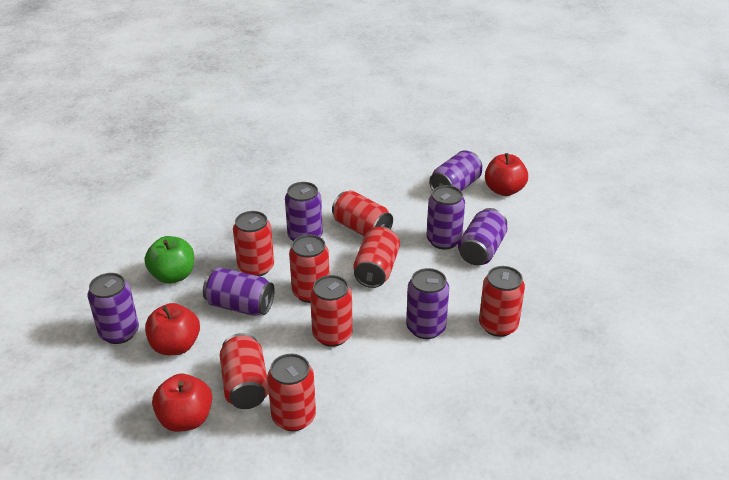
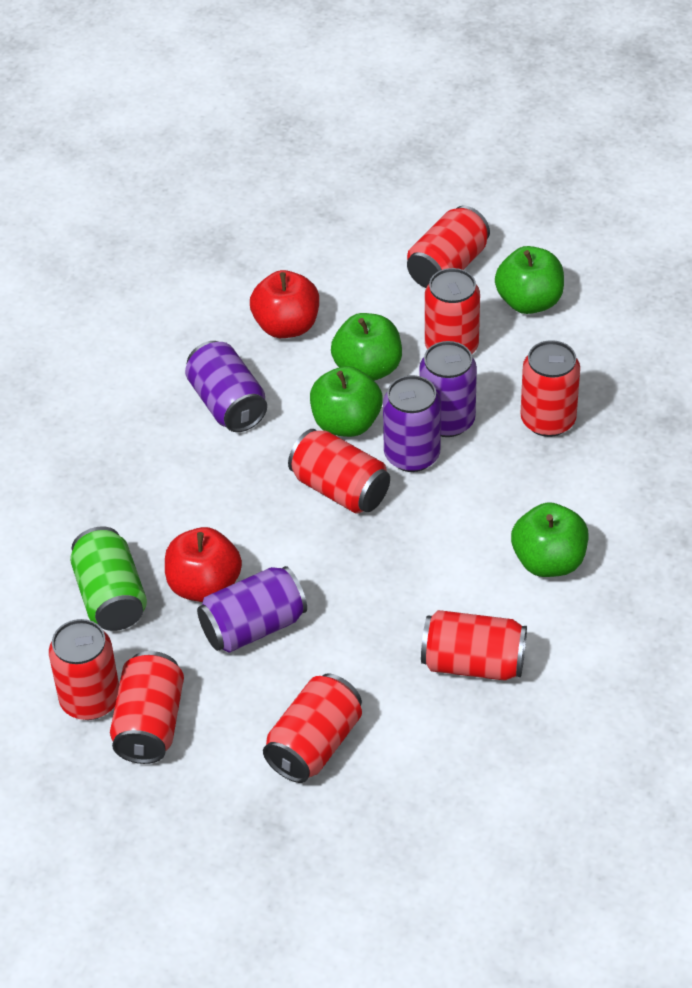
green apple: [145,236,194,284] = 1 -> [310,366,383,437] [331,313,402,381] [495,246,564,314] [511,502,588,577] = 4
green can: none = 0 -> [70,526,147,631] = 1
purple can: [88,273,139,344] [203,267,275,316] [285,182,323,241] [406,268,449,339] [426,185,465,250] [429,150,482,191] [458,208,507,265] = 7 -> [185,341,267,432] [197,566,307,653] [383,375,441,472] [419,341,477,437] = 4
red apple: [145,303,200,355] [152,374,212,432] [485,153,528,196] = 3 -> [165,527,242,602] [250,270,319,338] = 2

